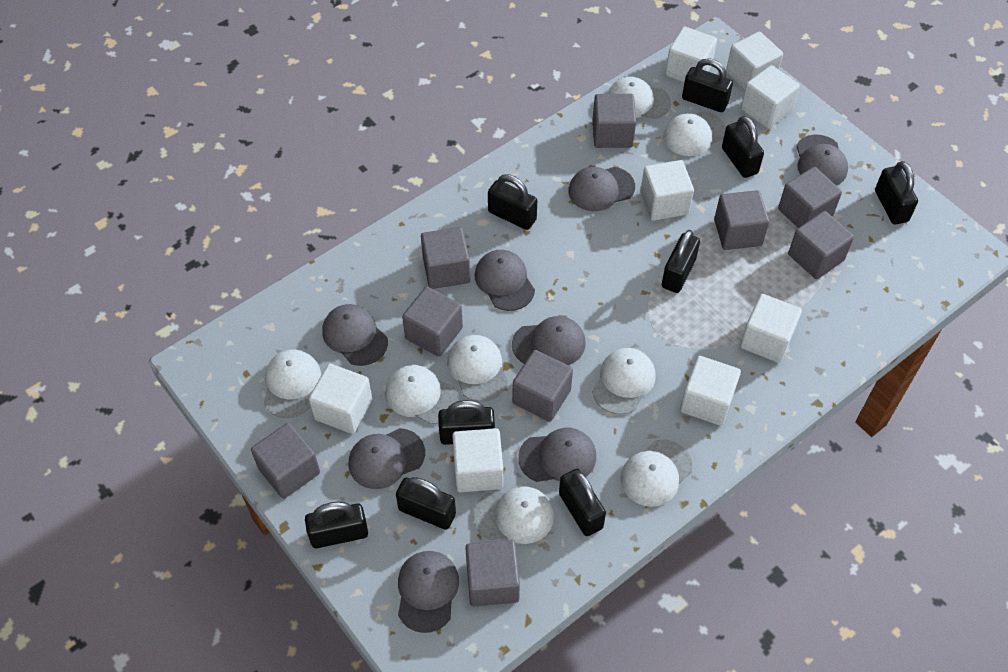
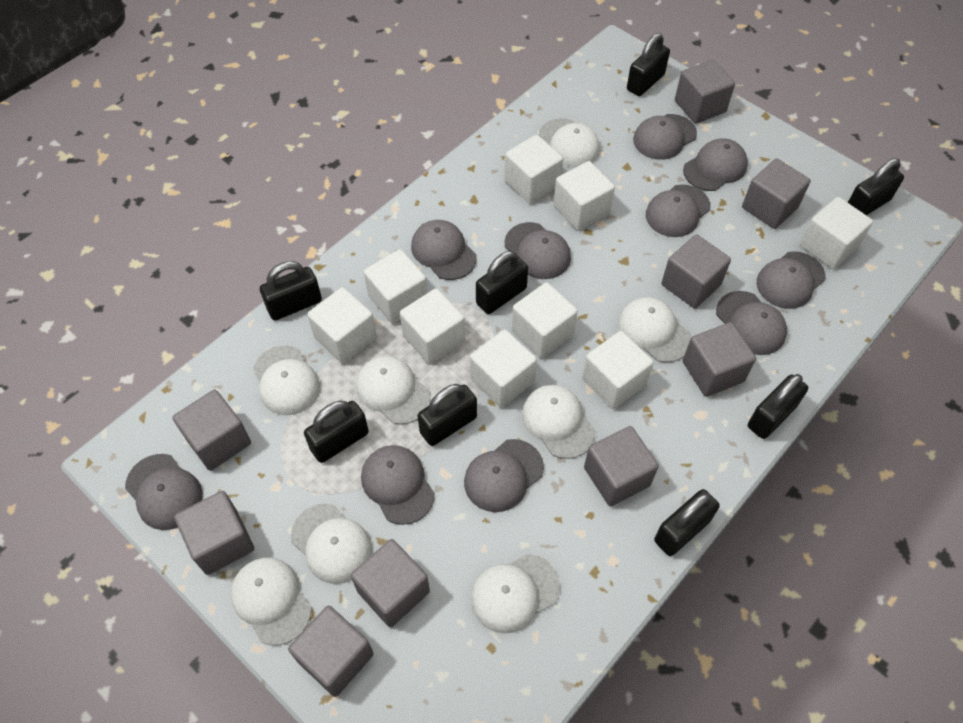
black padlock: [305,502,368,548] [396,477,456,529] [438,400,495,445] [488,174,537,230] [559,469,606,536] [662,230,700,293] [682,58,733,112] [722,116,764,178] [875,161,918,224] = 9 -> [260,261,322,320] [304,401,369,463] [418,384,477,446] [476,251,528,314] [627,33,670,96] [654,489,720,556] [748,374,808,439] [848,158,904,215] = 8
grey cap: [322,304,388,366] [349,428,425,489] [398,551,459,633] [475,250,535,311] [512,316,586,365] [518,428,596,482] [568,167,635,211] [796,135,848,186] = 8 -> [125,454,203,530] [361,445,435,525] [411,220,477,280] [464,439,544,512] [505,222,571,279] [633,114,697,160] [646,184,710,237] [683,138,748,191] [716,291,787,355] [757,251,825,309] = 10
white cube: [309,364,372,434] [452,428,503,492] [641,160,694,221] [665,27,717,82] [680,356,741,426] [726,31,783,90] [740,294,802,363] [741,65,800,129] = 8 -> [307,287,377,364] [364,249,427,324] [400,288,465,365] [470,330,537,408] [505,135,563,204] [512,282,578,359] [553,161,615,231] [582,331,654,409] [800,197,873,269] = 9

